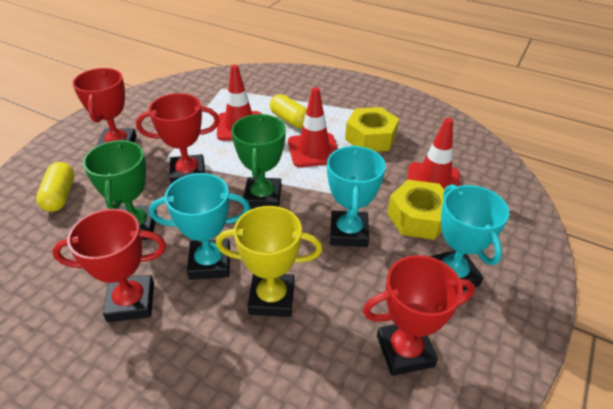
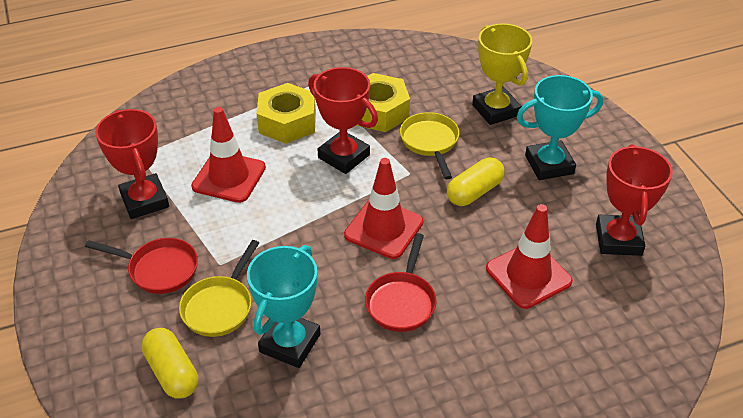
green trophy: [83,140,157,240] [231,114,286,209] = 2 -> none = 0
red pan: none = 0 -> [85,238,198,294] [365,233,437,332] = 2
red trophy: [52,209,166,322] [72,68,137,146] [136,93,219,184] [363,255,475,376] = 4 -> [95,109,169,219] [308,67,378,174] [596,144,673,256] = 3
turquoise trophy: [149,173,250,280] [327,145,386,247] [429,184,509,290] = 3 -> [247,245,320,368] [517,75,603,180] = 2
yellow pan: none = 0 -> [179,240,259,337] [400,112,459,179] = 2

